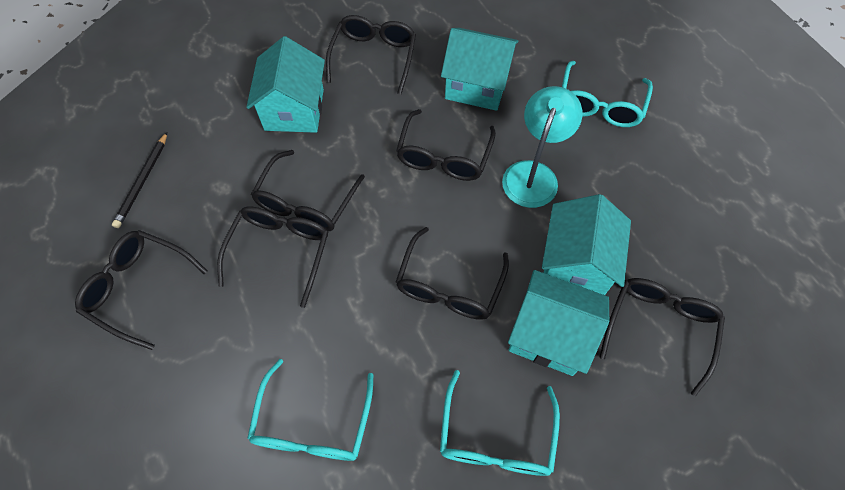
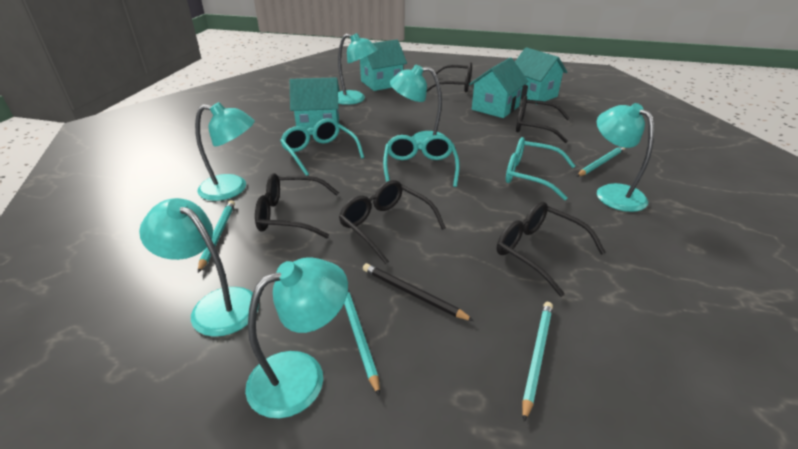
black glasses: [75,230,207,350] [217,206,328,308] [251,150,365,231] [326,15,416,94] [396,109,496,181] [396,227,509,320] [599,278,725,396] = 7 -> [255,173,339,238] [339,180,446,264] [427,62,472,92] [497,202,606,297] [516,96,570,143] = 5
turquoise lamp: [502,86,582,208] = 1 -> [139,198,259,337] [195,102,255,201] [245,257,348,418] [338,33,378,105] [390,65,445,150] [597,103,654,212] = 6
turquoise pencil: none = 0 -> [198,200,235,273] [344,289,380,396] [522,302,553,422] [576,147,625,177] = 4

